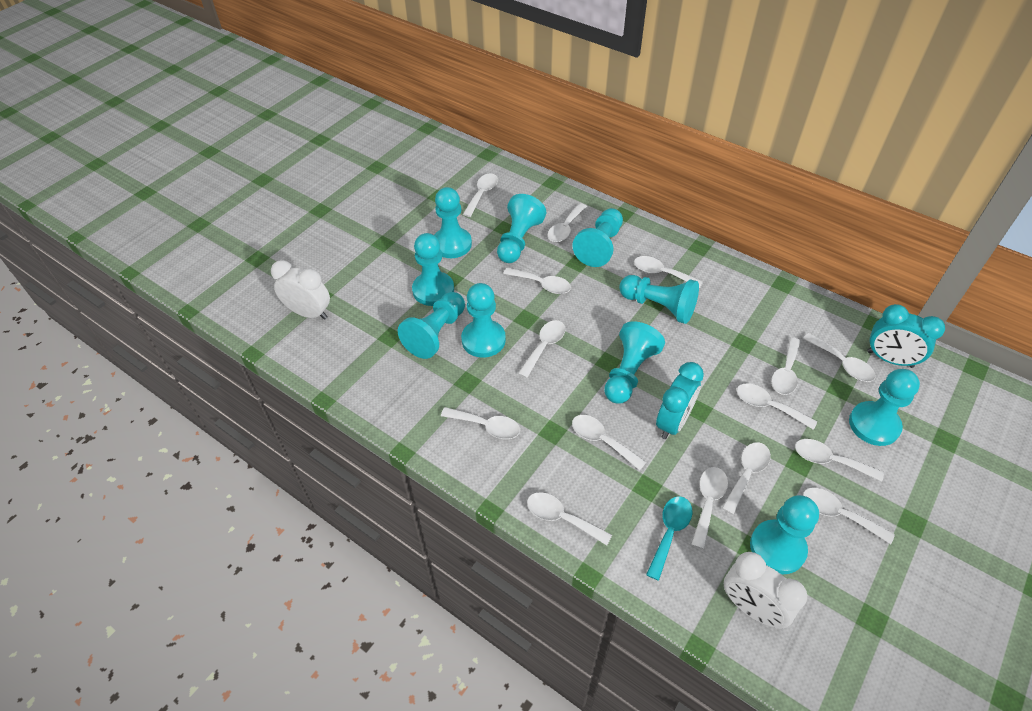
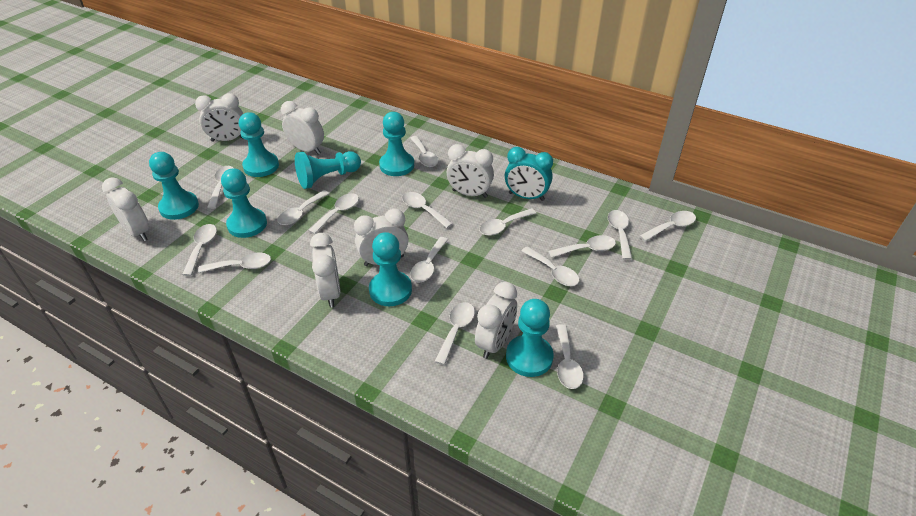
turquoise clock: [656,362,704,439] [867,304,945,368] = 2 -> [505,147,553,201] = 1
turquoise pawn: [398,292,465,359] [412,233,454,306] [434,187,472,258] [461,283,506,358] [497,194,546,263] [572,208,623,267] [604,321,665,404] [619,275,699,324] [750,495,819,574] [849,369,920,446] = 10 -> [149,152,199,220] [221,168,267,238] [239,112,279,177] [295,151,361,189] [369,232,412,306] [379,112,414,176] [506,299,554,377] = 7
turquoise spoon: [646,496,693,581] = 1 -> none = 0
white clock: [271,260,330,320] [724,552,807,629] = 2 -> [102,177,149,241] [195,93,243,142] [281,101,324,155] [310,233,341,308] [354,208,409,266] [447,144,494,198] [475,282,517,359] = 7

